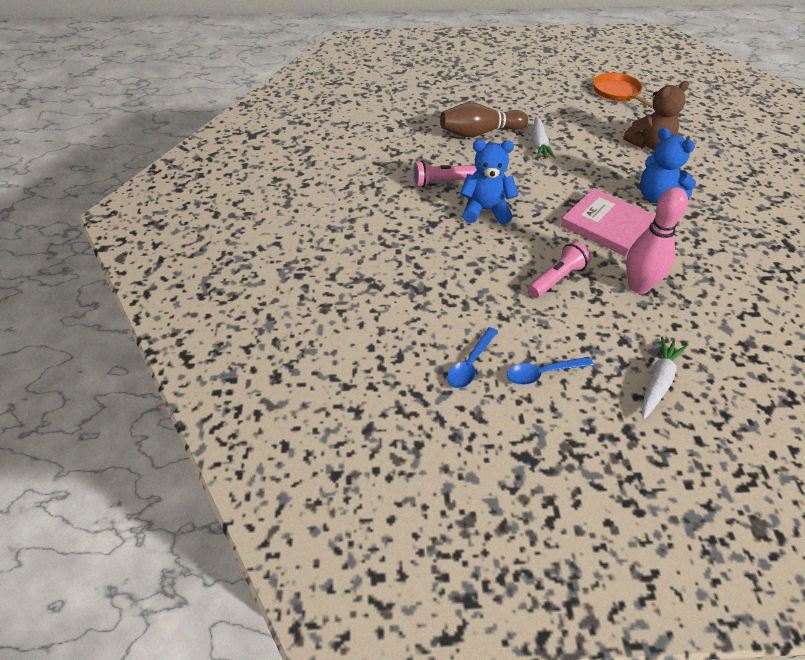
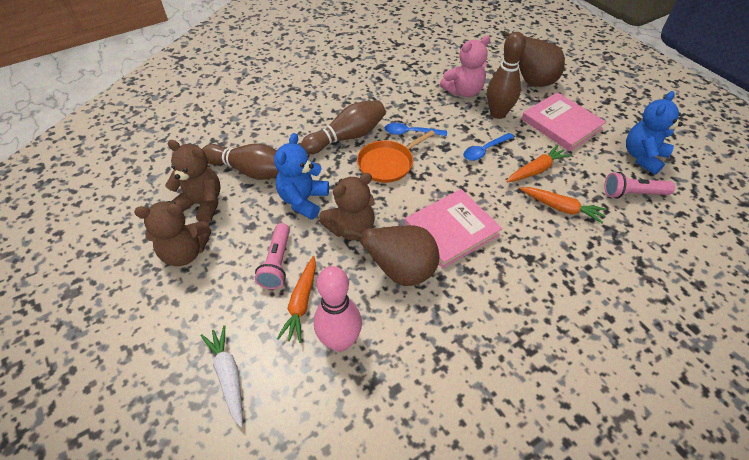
brown bowling pin: [440,102,528,137] = 1 -> [202,143,278,180] [301,100,386,154] [487,32,526,119] = 3
brown pear: none = 0 -> [343,225,439,286] [502,31,565,87] = 2
brown teddy bear: [623,81,689,150] = 1 -> [134,201,211,266] [165,140,221,223] [319,173,375,241] = 3
orange carrot: none = 0 -> [277,256,316,343] [506,145,571,182] [519,187,607,223] = 3
pink book: [561,188,656,257] = 1 -> [404,189,502,268] [522,92,606,151] = 2
pink teddy bear: none = 0 -> [440,36,490,97] = 1
white carrot: [532,116,556,159] [642,336,687,419] = 2 -> [201,325,243,427] = 1

